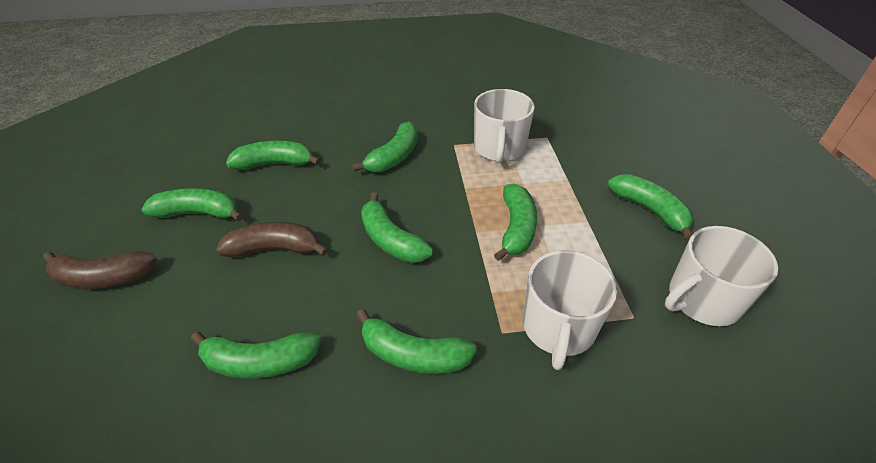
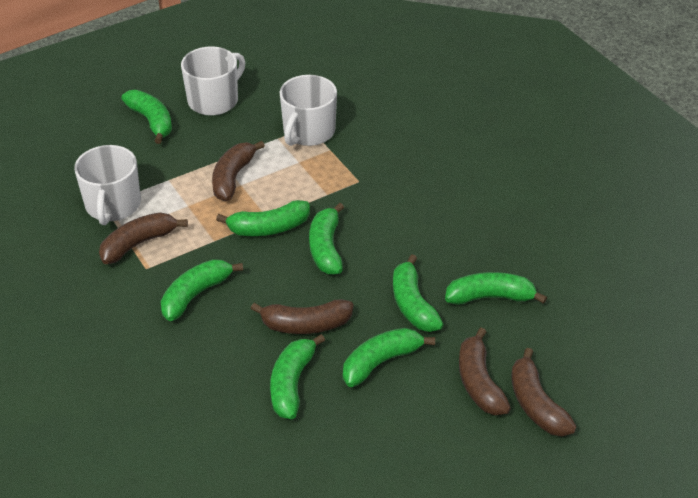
brown banana: [43,251,157,289] [216,222,328,257] = 2 -> [99,212,188,264] [212,141,265,201] [251,299,354,334] [459,328,511,415] [511,348,577,436] = 5

